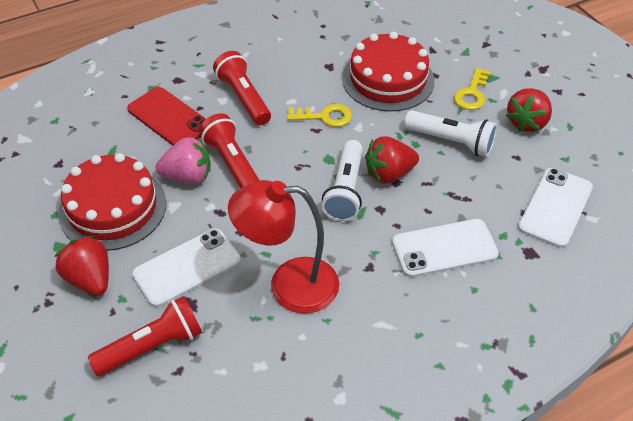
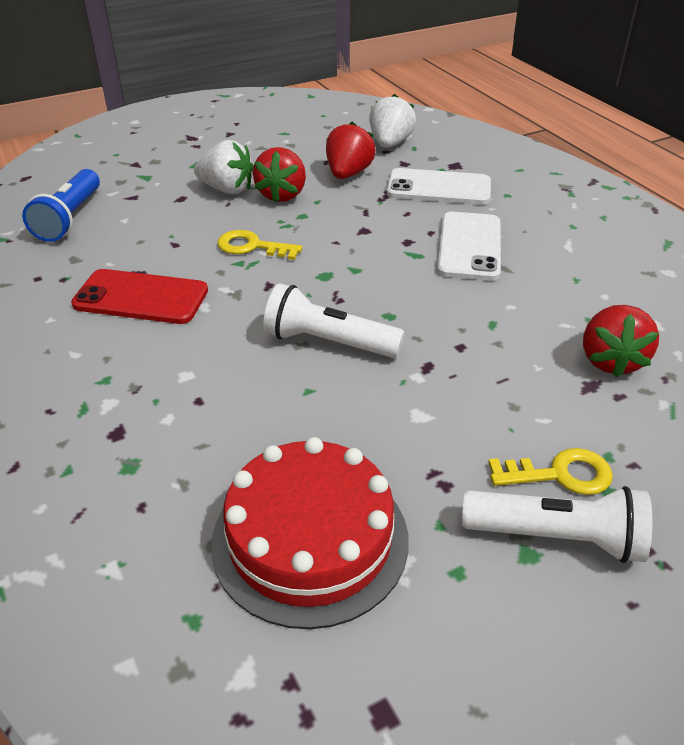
blue flashlight: none = 0 -> [22,169,100,242] = 1
pink strawberry: [156,137,211,184] = 1 -> none = 0
red cake: [58,153,166,251] [342,31,435,112] = 2 -> [211,437,409,629] = 1
red flashlight: [88,296,202,376] [199,113,260,188] [213,51,271,125] = 3 -> none = 0
red lamp: [228,180,339,314] = 1 -> none = 0
white phone: [132,229,241,307] [392,219,499,277] [518,168,593,248] = 3 -> [387,168,491,205] [437,212,501,281] = 2
white strawberry: none = 0 -> [194,140,254,194] [369,94,416,148] = 2

